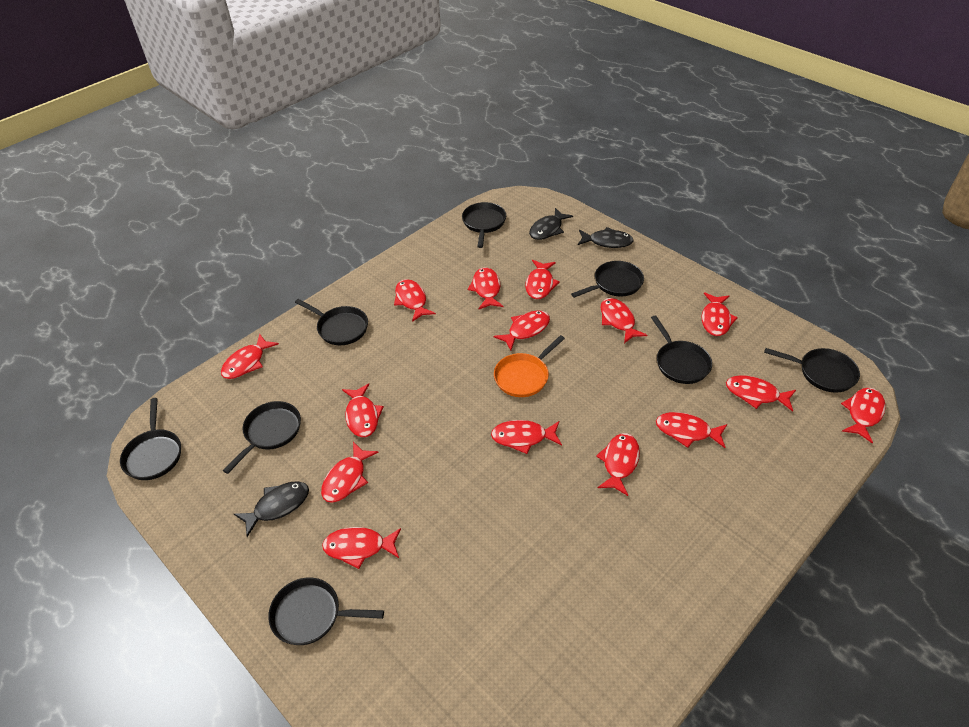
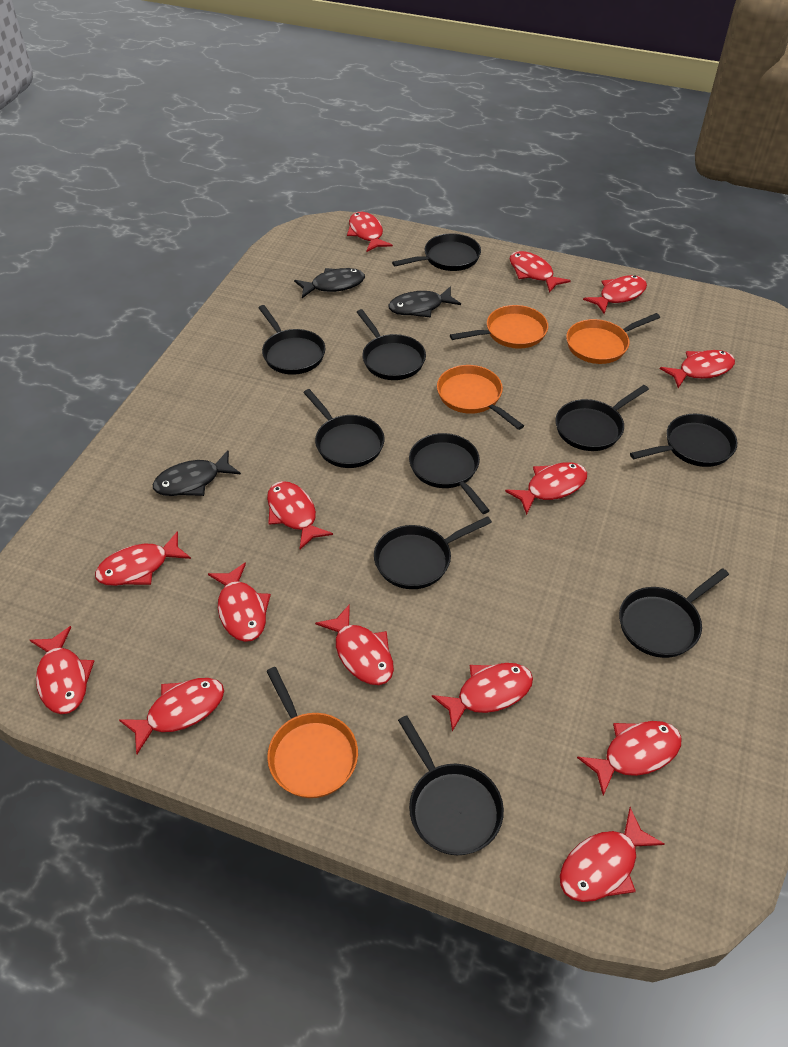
black pan: [120,398,181,480] [223,401,301,474] [268,577,384,645] [295,299,368,345] [462,202,506,248] [571,261,644,298] [651,316,712,384] [764,348,860,393] = 8 -> [258,305,325,375] [303,389,384,468] [357,309,426,380] [374,516,492,589] [392,233,481,271] [398,715,504,855] [409,433,490,514] [555,385,649,451] [619,568,729,658] [630,414,737,467] = 10
orange pan: [494,335,565,397] = 1 -> [267,667,358,798] [437,365,524,430] [450,305,548,349] [566,313,660,364] = 4
red fish: [221,334,279,379] [321,442,379,503] [322,527,401,569] [342,384,384,437] [394,279,436,322] [467,267,503,309] [491,420,562,454] [494,310,550,350] [525,260,560,299] [596,433,640,496] [601,298,647,343] [656,412,727,448] [701,292,738,336] [726,375,796,412] [841,388,886,443] = 15 -> [30,626,94,714] [95,531,191,586] [119,678,224,754] [208,562,271,642] [267,481,333,549] [315,604,394,685] [347,212,393,252] [432,663,533,731] [505,462,587,515] [510,251,571,293] [560,807,665,902] [577,721,682,796] [583,275,647,314] [660,350,735,388] = 14

